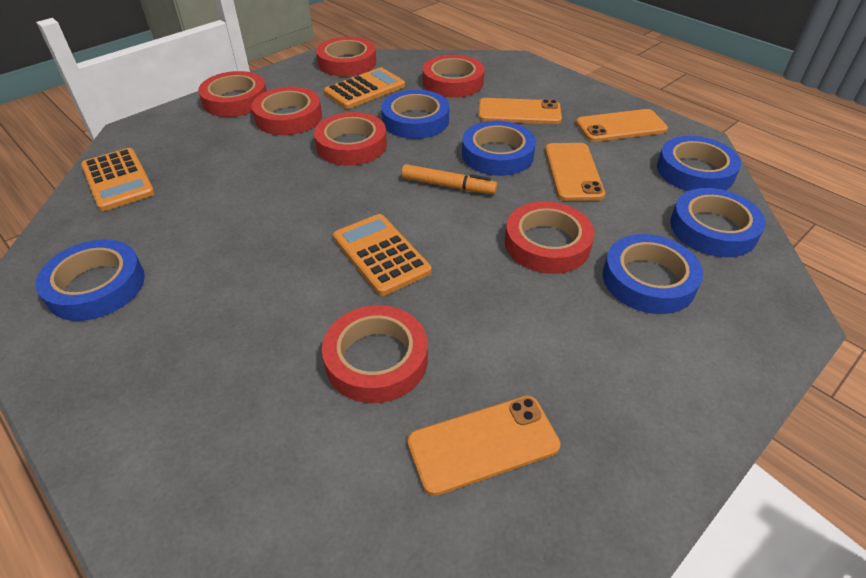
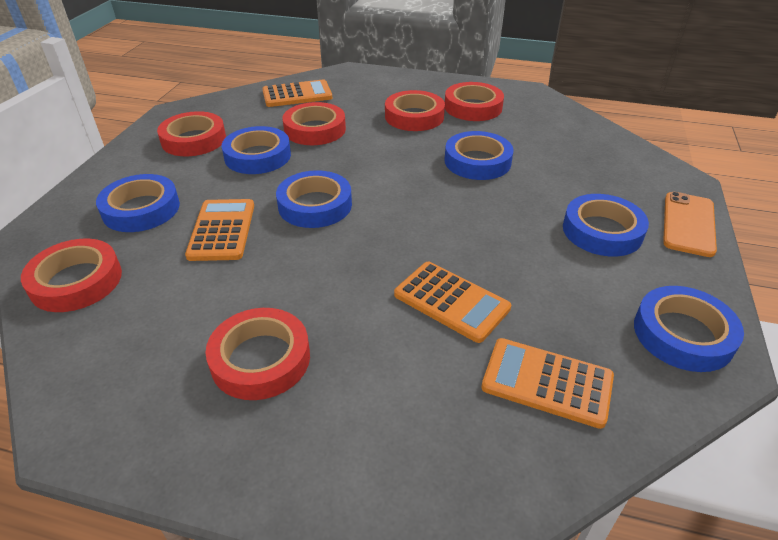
orange calculator: [81,148,155,211] [324,67,405,109] [333,214,432,296] = 3 -> [185,199,254,261] [262,79,332,107] [394,262,511,343] [481,338,614,429] = 4
orange marker: [402,164,497,194] = 1 -> none = 0
orange phone: [407,396,561,496] [478,98,562,124] [545,143,605,201] [576,109,668,142] = 4 -> [663,192,717,257] = 1
red tape: [198,71,267,117] [252,87,322,135] [314,112,387,166] [316,37,376,76] [322,305,428,403] [423,55,485,97] [505,201,595,274] = 7 -> [21,238,122,312] [157,111,226,156] [206,308,310,400] [283,102,346,145] [385,90,445,131] [445,82,504,121] = 6

